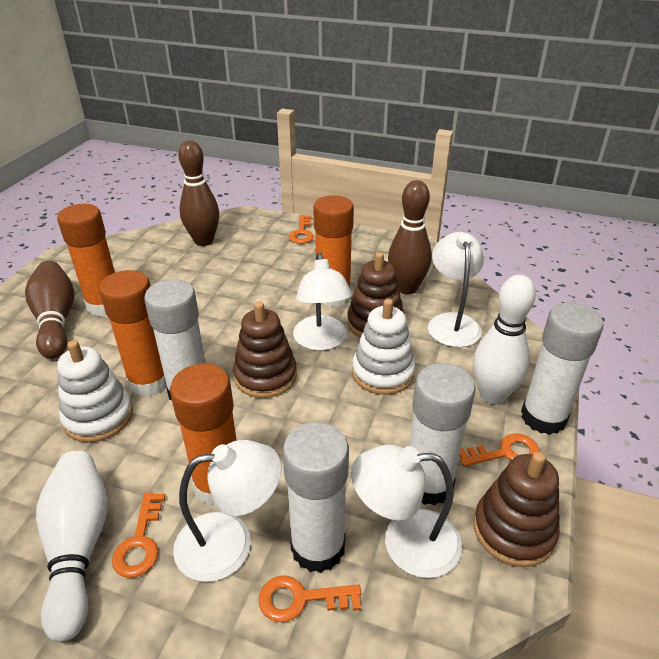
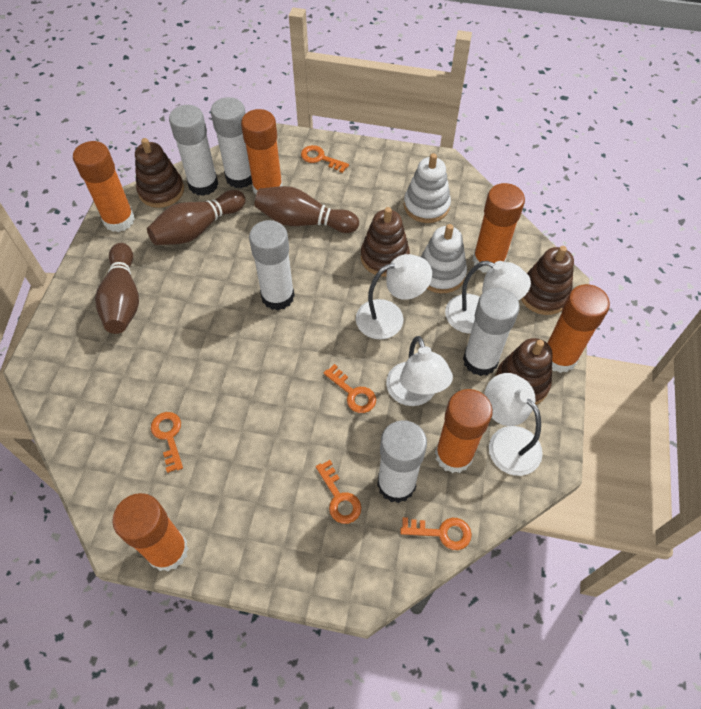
brown stacking toy: [233,301,297,398] [347,252,404,338] [474,452,560,567] = 3 -> [135,138,184,208] [361,207,410,277] [495,338,553,405] [521,246,574,315] = 4
orange glue stick: [57,204,115,316] [99,270,166,396] [170,364,237,505] [313,195,354,306] = 4 -> [73,141,135,232] [112,493,189,572] [241,109,283,194] [435,389,493,473] [473,183,525,273] [548,284,610,373] = 6
orange key: [112,492,165,578] [259,575,361,622] [289,215,314,244] [459,433,540,466] = 4 -> [151,412,183,473] [301,145,349,173] [316,460,361,524] [324,364,376,413] [400,517,472,550] = 5
white bowling pin: [36,451,108,642] [473,275,536,404] = 2 -> none = 0
white glue stick: [144,279,206,400] [283,422,349,573] [409,363,476,506] [521,302,604,435] = 4 -> [169,105,218,196] [211,97,252,189] [249,220,295,310] [377,420,427,503] [463,288,520,376] = 5

